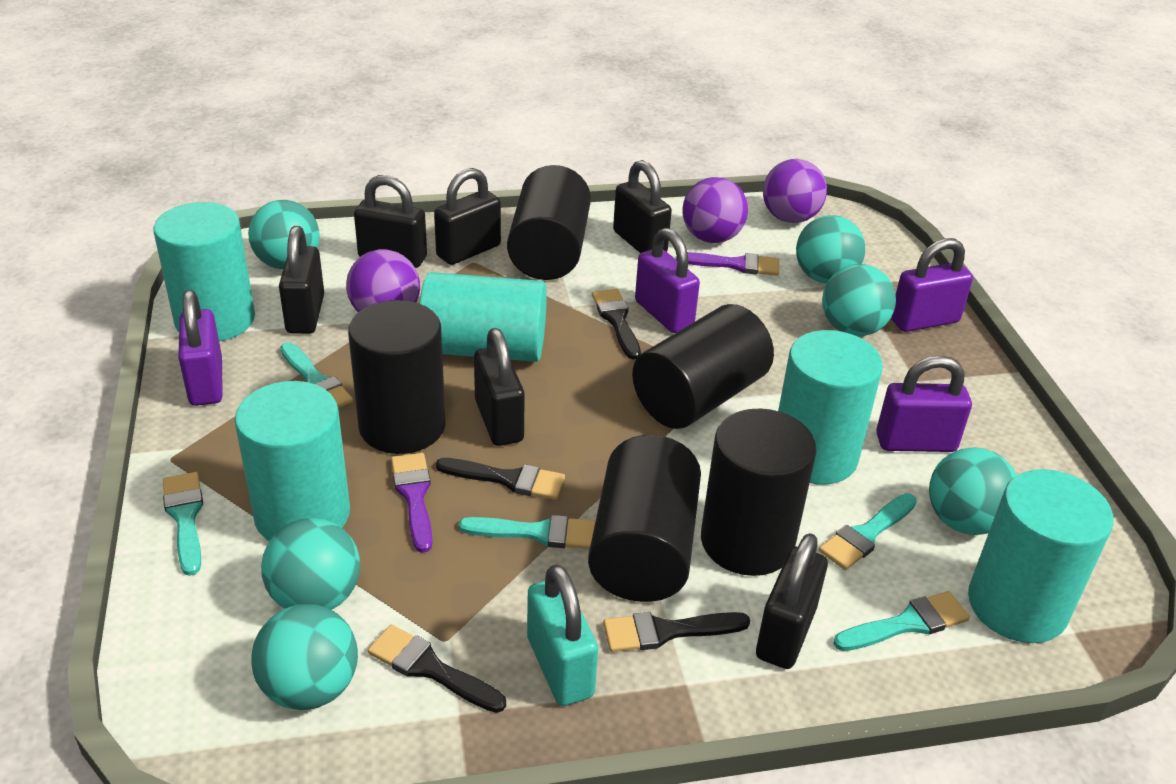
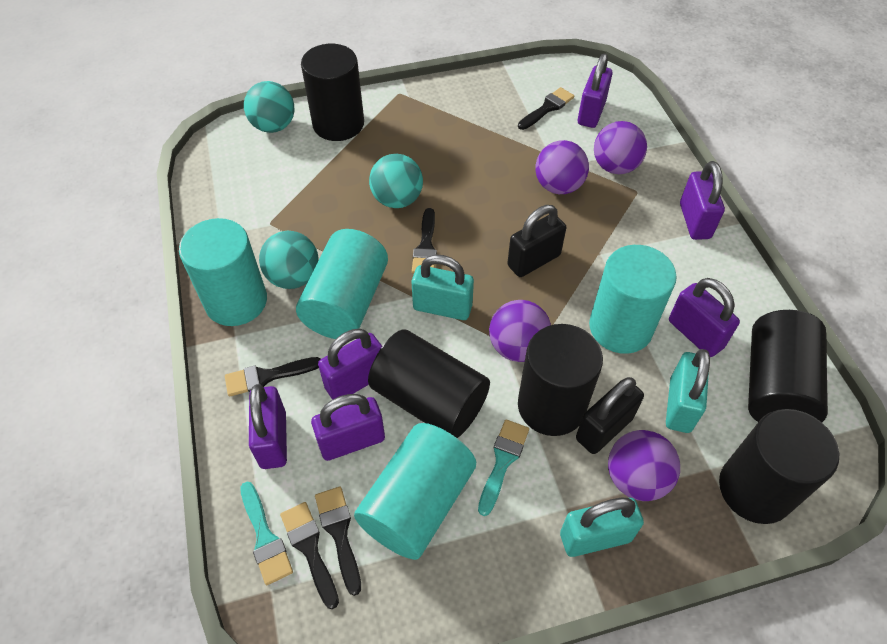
black brush: [368,625,506,713] [436,458,565,500] [592,289,641,360] [603,612,750,652] = 4 -> [225,357,321,397] [280,502,339,609] [315,487,361,596] [412,208,437,273] [518,87,574,130] = 5
black padlock: [279,226,324,334] [354,175,427,268] [434,168,501,265] [474,328,525,446] [613,160,672,253] [756,533,828,669] = 6 -> [507,205,566,277] [576,377,644,454] = 2
purple ball: [346,249,420,312] [682,177,748,243] [763,159,827,223] = 3 -> [489,300,551,362] [536,140,589,194] [594,121,647,174] [608,430,680,501] = 4
purple brush: [391,453,432,553] [676,252,779,276] = 2 -> none = 0
purple padlock: [178,290,223,406] [635,228,700,333] [876,355,972,452] [891,238,973,332] = 4 -> [249,384,287,469] [311,394,385,461] [318,329,382,400] [578,54,612,128] [669,278,740,357] [680,161,725,240] = 6
turquoise ball: [248,200,320,269] [251,604,358,710] [261,518,360,610] [796,215,865,283] [822,264,896,336] [929,447,1017,535] = 6 -> [244,81,294,133] [259,231,319,289] [369,154,423,208] = 3
turquoise brush: [163,472,203,576] [280,342,353,408] [459,515,595,549] [819,493,917,570] [833,591,970,651] = 5 -> [240,482,293,585] [478,420,529,516] = 2
turquoise cylinder: [153,202,255,341] [235,381,350,541] [419,272,547,362] [778,330,883,485] [968,469,1114,643] = 5 -> [179,218,267,326] [296,229,388,339] [354,423,476,560] [589,245,677,354] = 4
turquoise padlock: [527,564,598,706] = 1 -> [412,255,474,320] [560,498,644,557] [666,349,710,433] = 3

